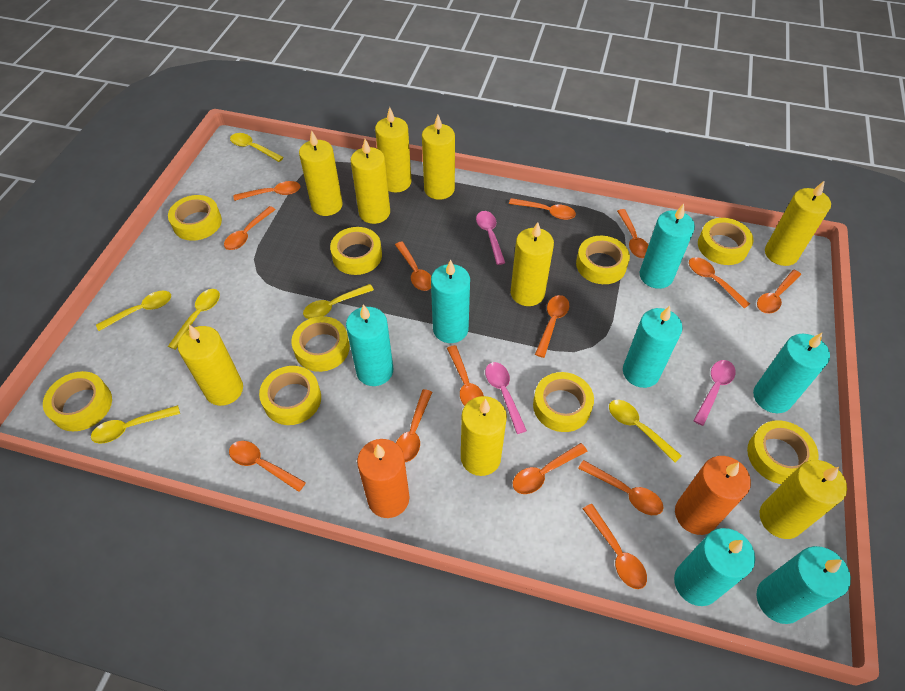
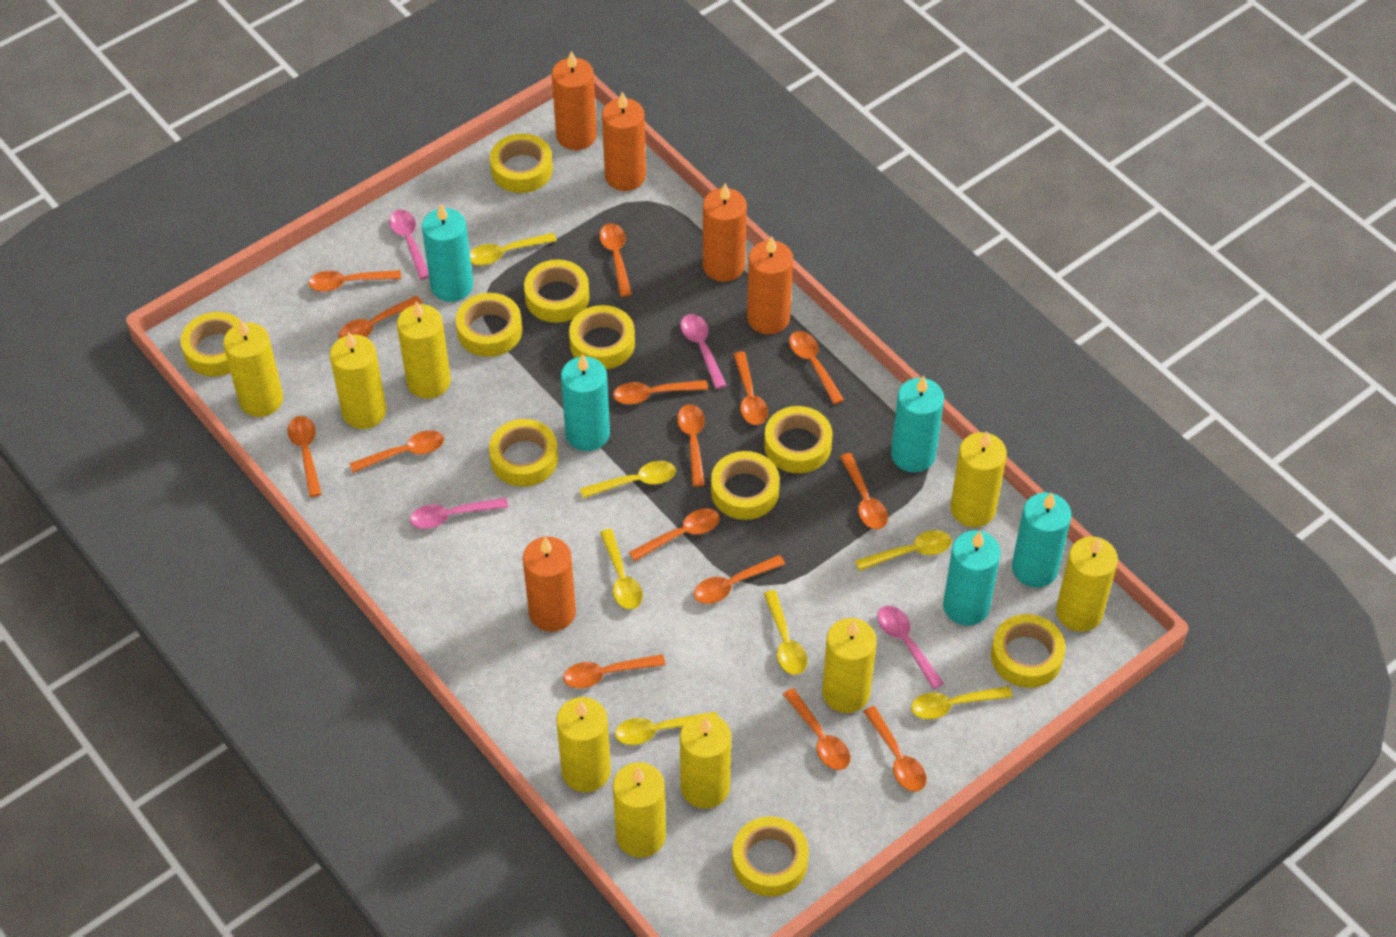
orange candle: [357,439,410,518] [675,456,751,535] = 2 -> [523,536,576,632] [552,51,597,150] [602,92,646,191] [703,183,747,282] [747,236,793,334] = 5
orange spoon: [224,206,276,250] [229,441,306,492] [234,181,301,201] [395,241,431,291] [396,389,432,462] [447,345,484,406] [509,198,576,220] [513,443,587,494] [535,295,569,358] [578,460,664,515] [583,504,647,589] [617,209,649,258] [689,257,750,308] [757,270,801,314] = 14 -> [287,416,322,497] [308,270,401,292] [338,295,422,339] [349,430,444,473] [563,654,665,689] [599,223,632,297] [613,380,708,404] [629,508,720,562] [677,404,705,487] [694,555,785,604] [733,351,768,425] [783,688,850,770] [789,331,844,405] [840,453,888,530] [863,706,927,792] = 15
pink spoon: [476,211,505,265] [485,362,527,434] [693,360,736,426] = 3 -> [389,210,429,280] [410,497,508,529] [681,314,727,389] [877,606,944,689] = 4
turquoise candle: [346,304,394,386] [431,259,470,343] [623,306,683,388] [639,204,695,289] [674,528,755,606] [753,333,830,413] [756,546,851,624] = 7 -> [422,204,473,302] [561,354,610,451] [891,376,944,473] [943,530,1001,626] [1012,492,1071,588] = 5
yellow spoon: [91,405,180,444] [96,291,171,331] [168,289,220,350] [230,133,284,162] [303,284,374,319] [609,400,682,462] = 6 -> [470,233,557,265] [580,461,676,498] [600,529,643,610] [615,712,718,745] [764,590,807,675] [855,530,952,571] [911,686,1013,719] = 7
yellow tape: [43,371,112,431] [168,195,222,241] [259,366,321,425] [291,316,350,372] [330,227,382,275] [533,372,594,432] [576,236,630,284] [698,218,754,265] [747,420,819,484] = 9 -> [180,312,240,376] [456,293,522,357] [489,419,558,487] [490,133,553,193] [524,260,589,323] [569,305,635,369] [711,451,780,520] [732,817,809,896] [764,406,832,473] [991,614,1066,688] = 10

